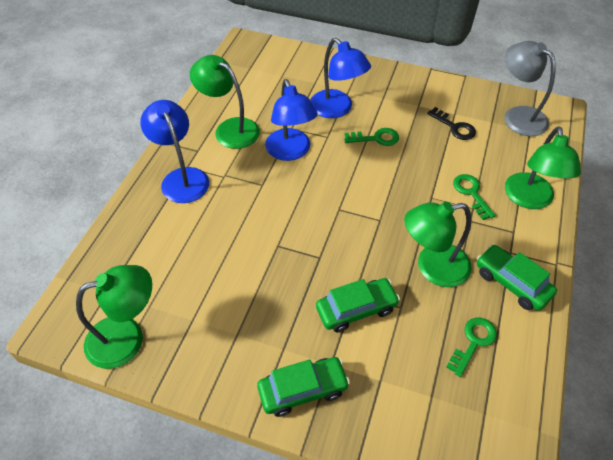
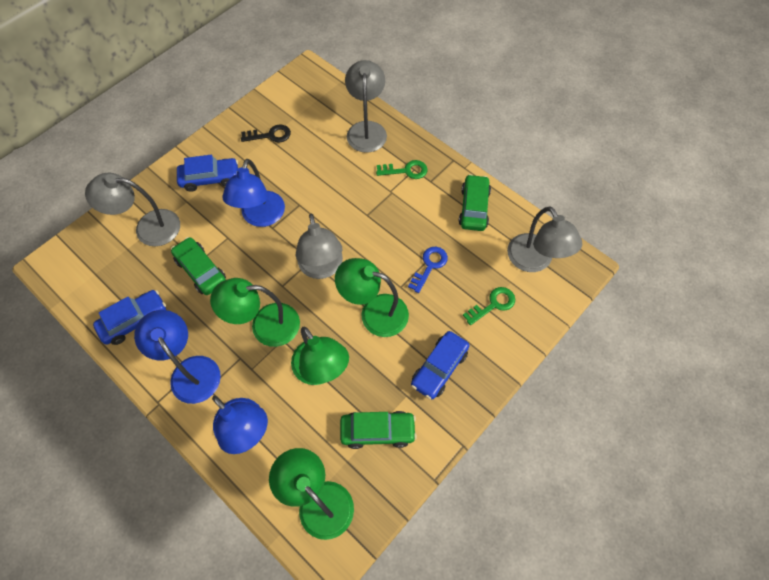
blue car: none = 0 -> [93,290,166,345] [177,155,238,192] [411,331,470,399] = 3
blue key: none = 0 -> [408,247,448,293] = 1
green key: [344,128,399,146] [446,317,497,377] [453,174,496,220] = 3 -> [376,160,427,179] [463,287,515,325] = 2
grey lamp: [505,41,556,136] = 1 -> [85,173,180,246] [296,214,343,279] [345,60,387,153] [507,207,582,272] = 4

